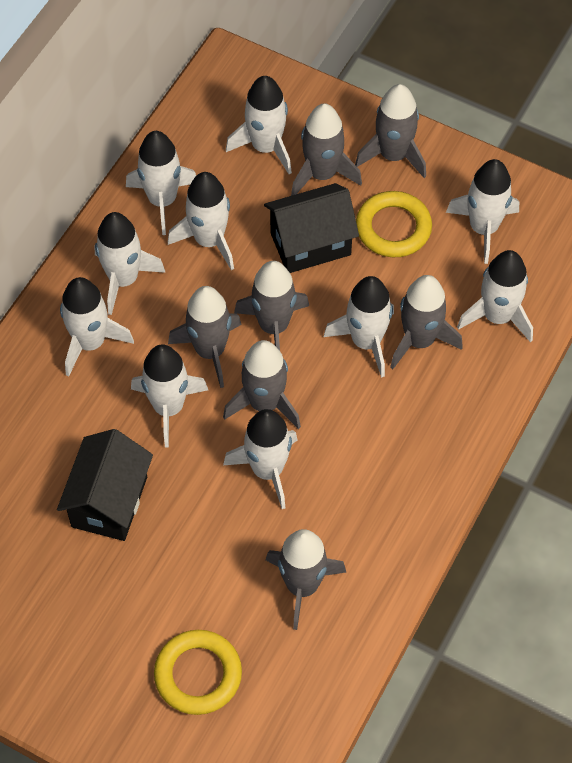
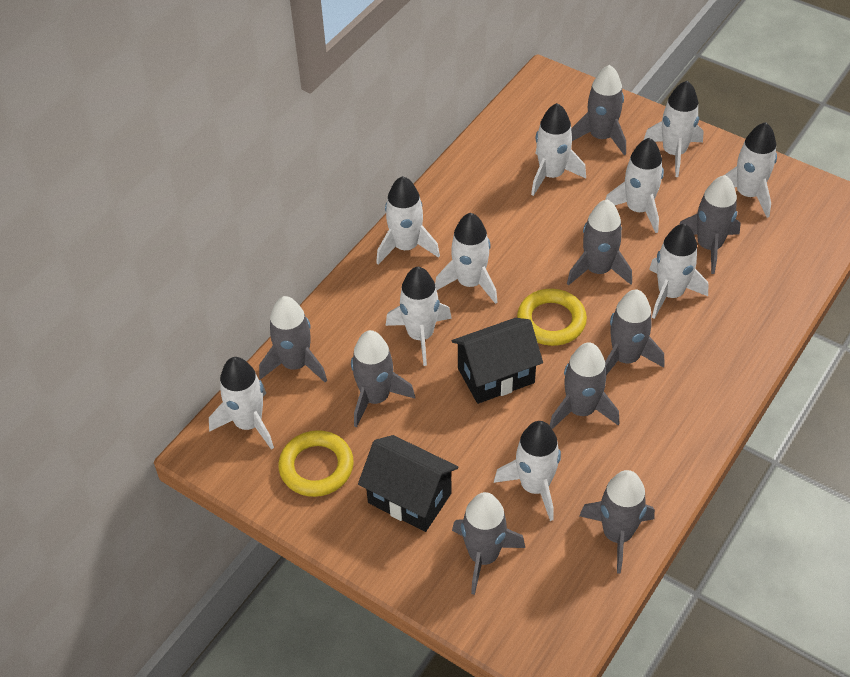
grey rocket: [168,286,241,388] [223,340,301,429] [234,261,309,350] [266,529,346,630] [291,103,362,196] [355,84,426,178] [390,275,463,369] = 7 -> [259,296,327,383] [351,330,415,427] [452,492,525,595] [549,343,619,429] [567,200,632,286] [571,65,626,155] [579,470,655,574] [605,289,664,375] [680,175,741,274] = 9

